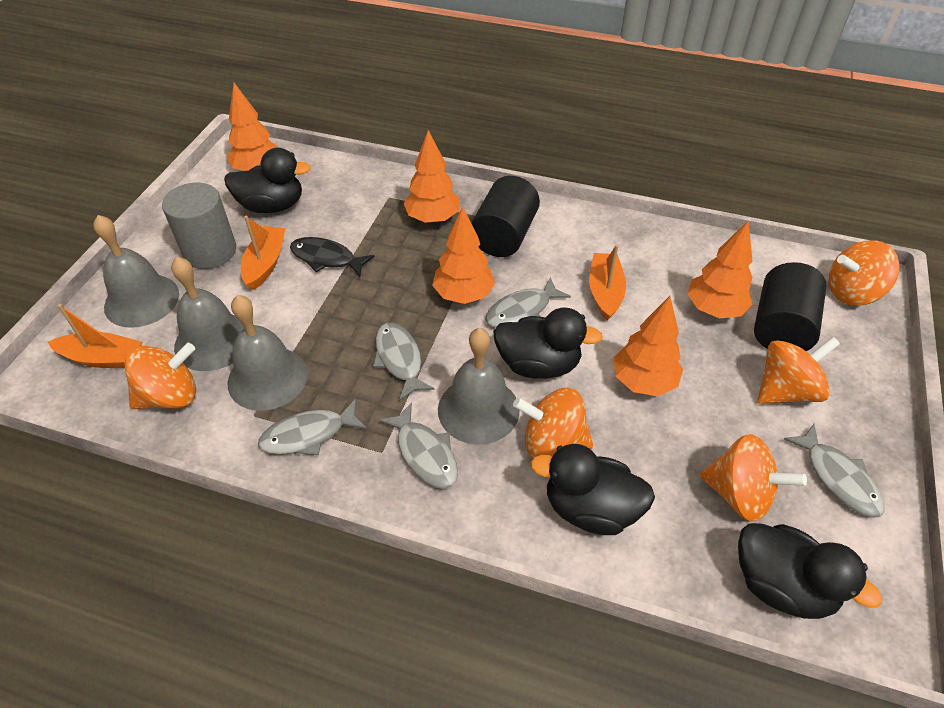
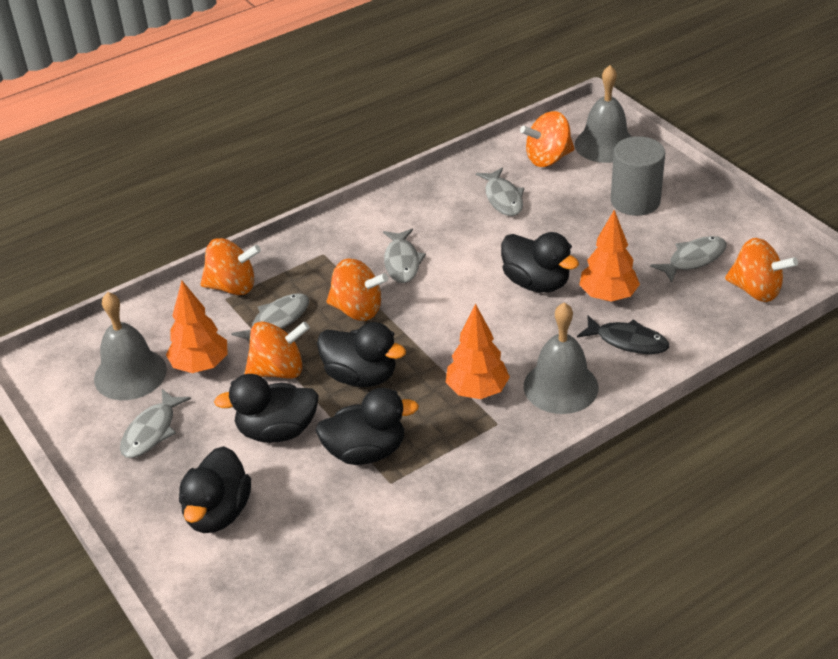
black cylinder: [471,176,540,257] [754,262,827,351] = 2 -> none = 0
black duck: [224,148,311,213] [493,308,603,379] [530,444,655,535] [738,523,882,619] = 4 -> [179,446,251,533] [214,374,319,443] [315,388,419,465] [317,322,406,387] [501,232,579,293] = 5
grey bell: [93,215,179,328] [171,257,244,371] [228,295,308,411] [438,328,520,445] = 4 -> [94,292,167,400] [524,302,598,414] [575,65,632,163] = 3
orange boat: [48,304,142,368] [241,216,286,290] [589,245,626,320] = 3 -> none = 0
orange tree: [227,83,279,171] [404,130,460,223] [432,206,495,304] [614,296,683,396] [687,221,753,318] = 5 -> [166,281,228,373] [446,304,510,399] [579,210,640,302] = 3

